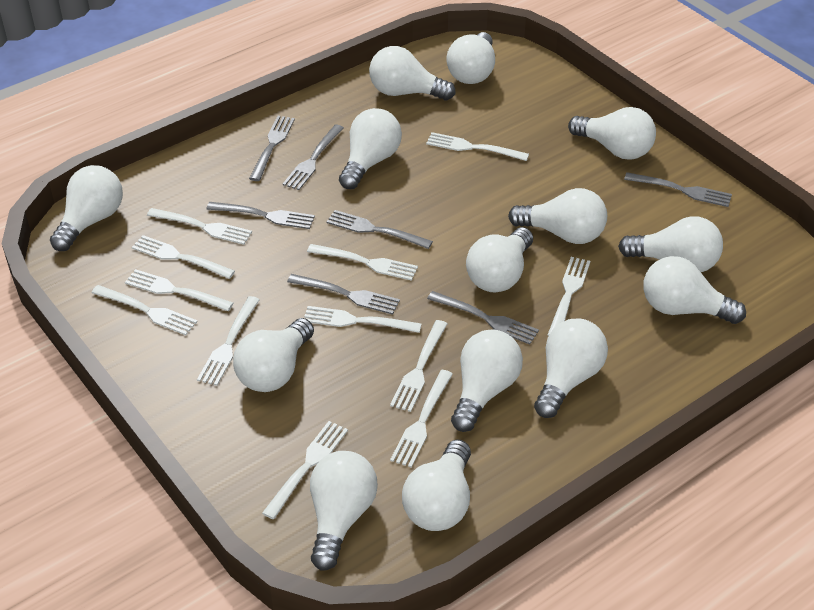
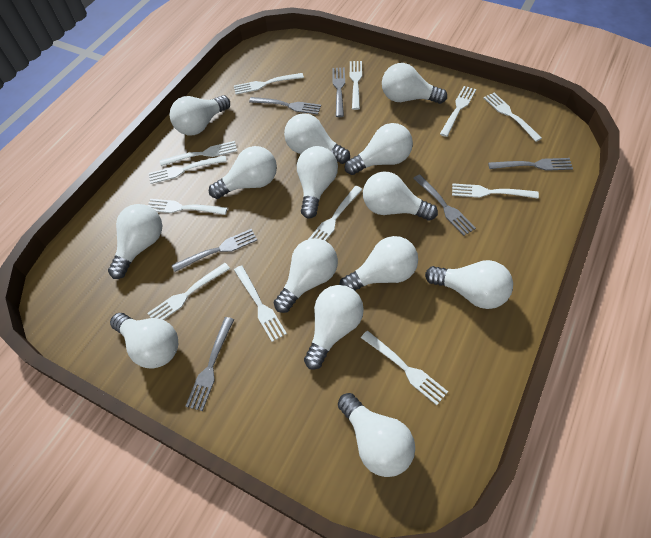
grey fork: [206,202,315,229] [249,116,295,181] [283,124,344,190] [287,274,400,315] [326,210,433,249] [427,291,539,344] [624,172,732,207] = 7 -> [172,229,257,272] [186,317,234,411] [249,97,321,114] [332,67,345,117] [413,174,476,236] [488,158,573,171] = 6

